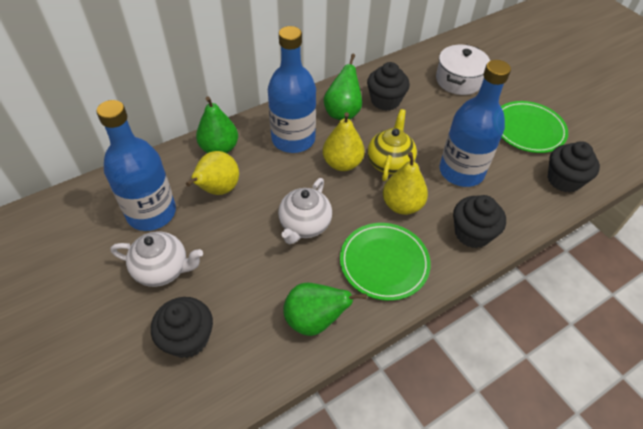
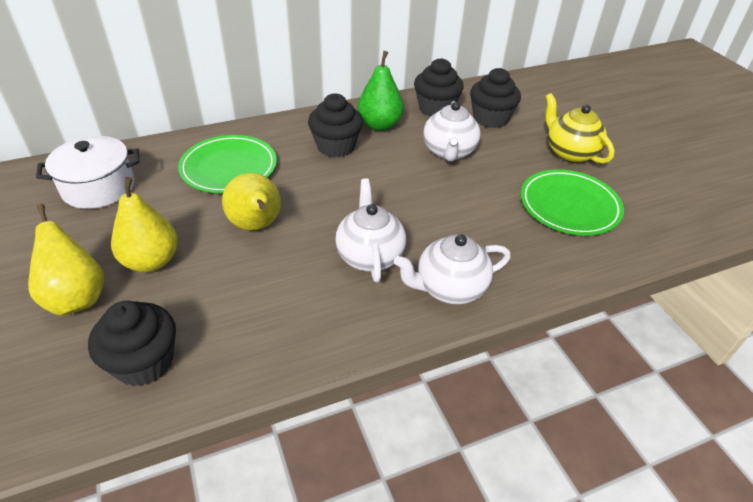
blue bottle: [97,100,176,231] [268,26,316,153] [440,60,511,187] = 3 -> none = 0
green pear: [196,96,238,153] [283,283,367,336] [324,54,362,120] = 3 -> [358,51,404,131] = 1
white teapot: [111,231,203,287] [278,178,332,244] = 2 -> [335,178,406,282] [394,234,511,304] [423,101,481,161] = 3

